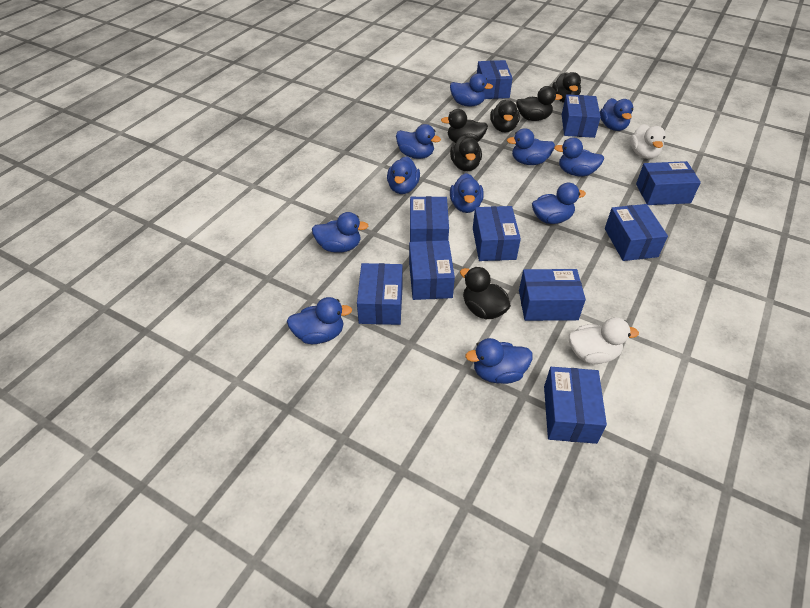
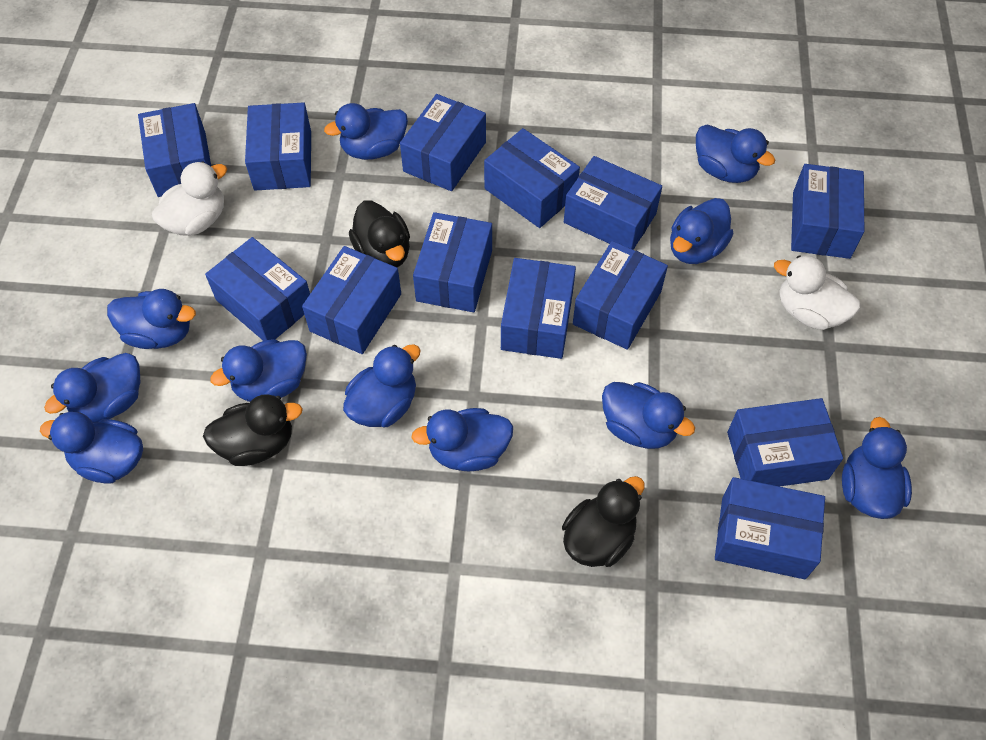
black duck: [441,109,488,143] [450,135,482,171] [460,267,511,319] [490,100,520,132] [516,86,562,121] [552,72,581,103] = 6 -> [203,394,303,466] [349,201,410,268] [562,476,645,567] = 3
blue box: [357,263,403,325] [409,240,455,300] [410,196,449,242] [473,206,521,261] [477,60,513,99] [519,269,586,321] [544,367,607,444] [562,94,601,138] [605,204,668,261] [636,161,701,205] = 10 -> [138,103,211,197] [205,237,310,341] [245,102,311,191] [302,246,401,354] [400,94,486,191] [413,212,492,312] [484,128,580,228] [501,258,576,359] [564,156,662,250] [573,241,668,350] [715,477,825,579] [727,398,843,487] [791,164,864,259] = 13

